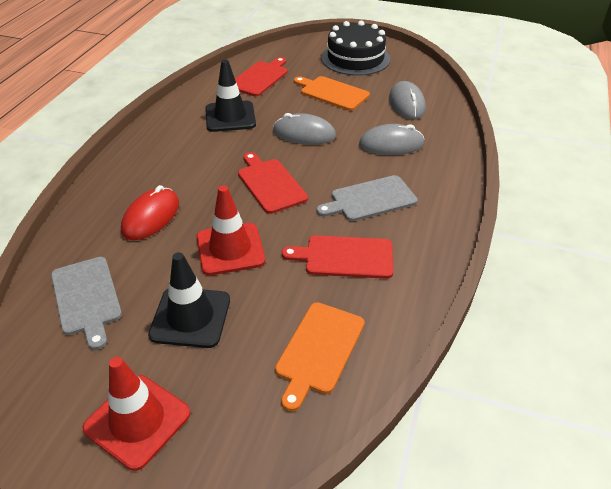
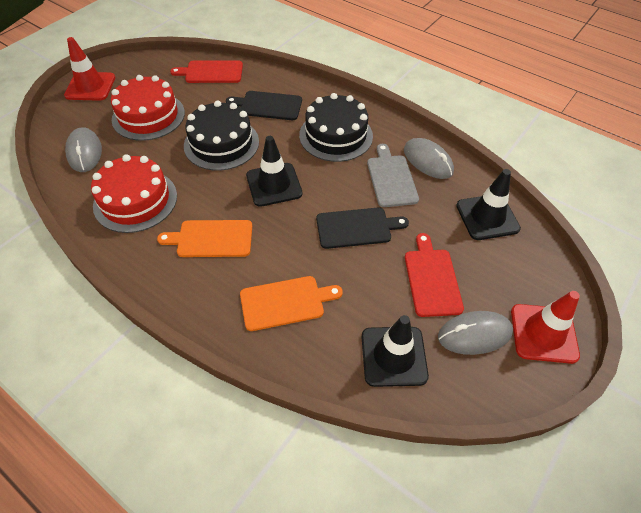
black cake: [322,21,390,76] = 1 -> [184,100,259,171] [299,93,373,162] = 2
black cutting board: none = 0 -> [226,91,302,120] [316,207,409,249] = 2
black traffic cone: [148,252,230,348] [205,60,256,132] = 2 -> [246,136,303,207] [362,315,429,387] [456,169,521,240] = 3
grey cutting board: [51,257,122,350] [316,175,418,221] = 2 -> [367,144,419,207] = 1
red cake: none = 0 -> [91,154,177,233] [111,75,185,141] = 2
red cutting board: [235,57,288,96] [238,152,308,214] [282,235,394,279] = 3 -> [170,60,243,83] [405,233,464,317] = 2
red mouse: [121,185,179,240] = 1 -> none = 0

